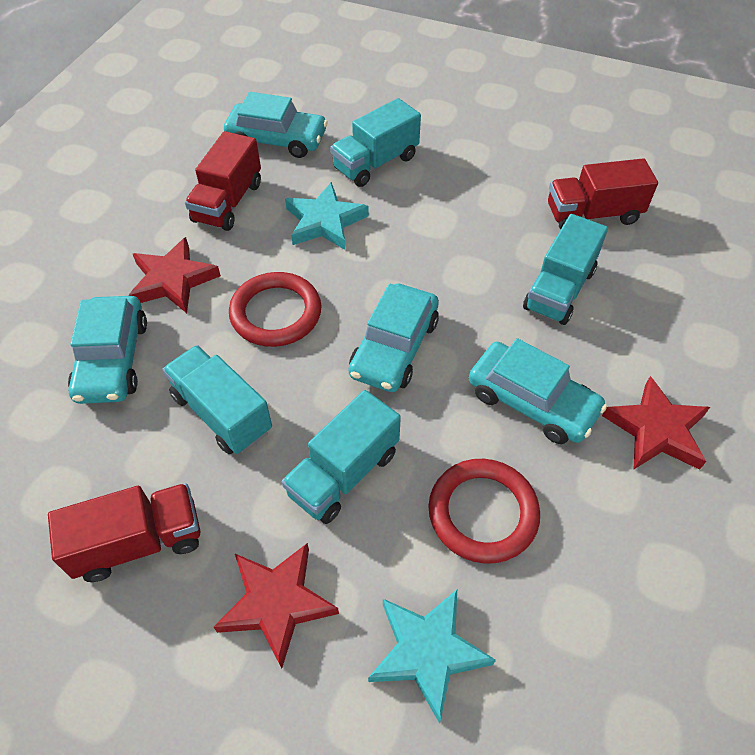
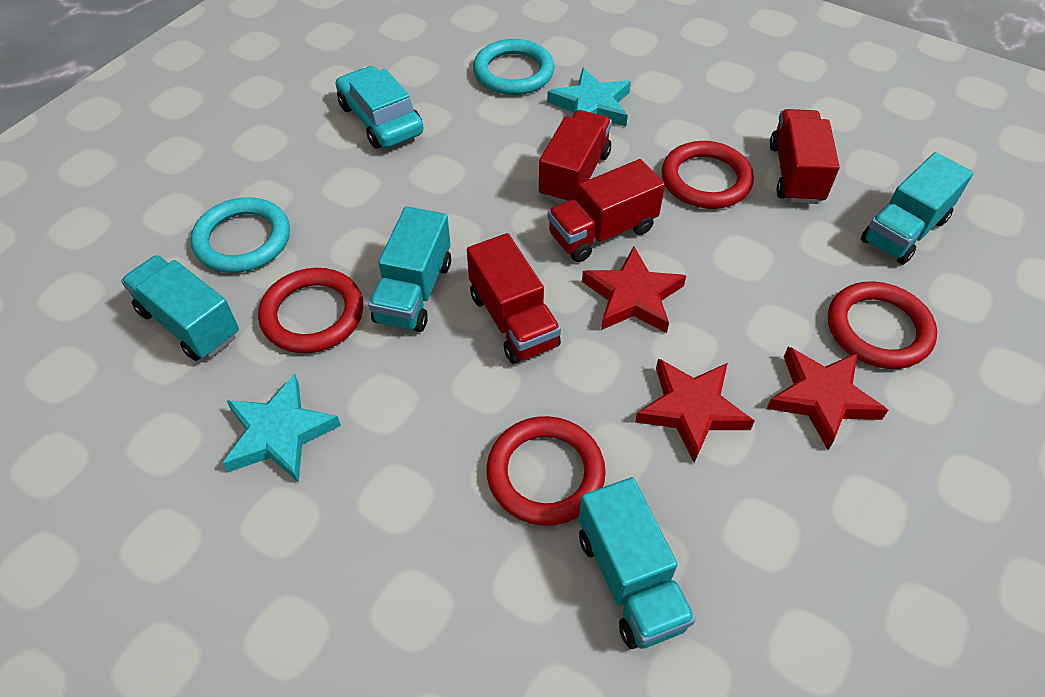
red ring: [229,272,321,347] [429,459,540,564] = 2 -> [258,268,363,353] [486,416,606,526] [662,141,754,209] [828,281,937,369] = 4
red truck: [48,483,201,582] [185,131,261,231] [548,158,658,229] = 3 -> [467,233,561,364] [539,110,612,203] [548,159,665,262] [770,109,840,204] = 4
turquoise car: [68,296,147,404] [224,92,328,158] [349,283,439,392] [469,338,607,444] = 4 -> [336,66,424,149] = 1
turquoise ring: none = 0 -> [191,197,290,273] [473,39,554,95] = 2

